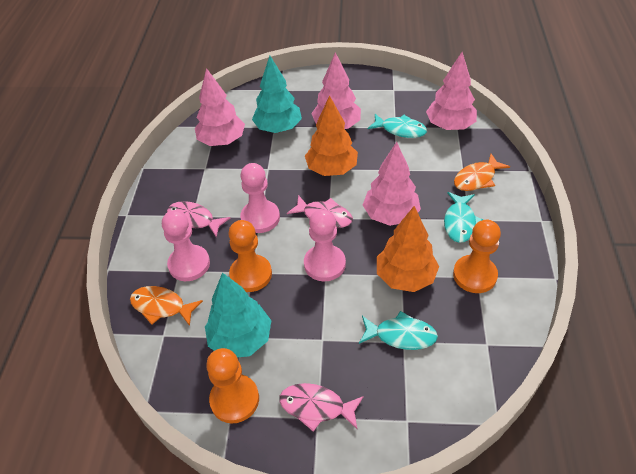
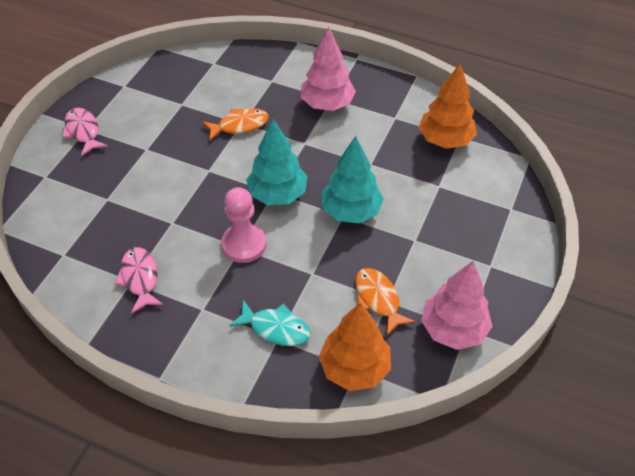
orange pawn: [206,348,259,424] [228,220,272,292] [453,220,501,293] = 3 -> none = 0
pink fish: [167,201,230,237] [280,383,364,432] [287,195,353,228] = 3 -> [62,108,108,157] [114,247,164,314] = 2
pink pawn: [162,210,210,281] [240,163,280,233] [304,209,346,281] = 3 -> [221,187,266,263] = 1
pink tree: [195,68,245,146] [311,52,361,129] [363,142,421,226] [426,52,477,130] = 4 -> [301,26,356,111] [421,261,493,350] = 2
turquoise fish: [359,311,438,350] [368,114,427,138] [444,192,483,243] = 3 -> [229,300,310,346] = 1

